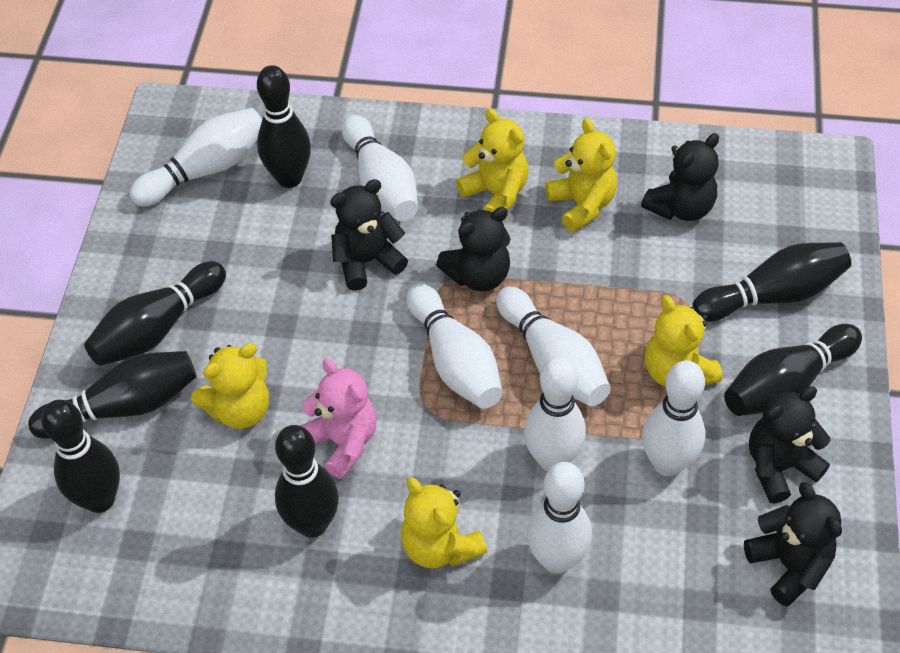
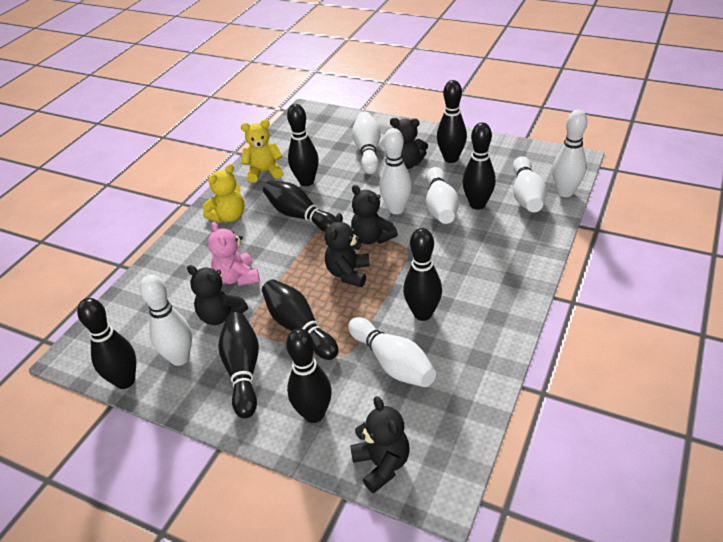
black bowling pin: [28,351,197,439] [41,400,120,513] [84,261,226,366] [257,65,311,188] [275,425,339,538] [692,242,851,321] [724,324,862,416] = 7 -> [77,298,136,389] [218,312,259,418] [262,279,339,360] [263,180,336,232] [286,328,332,423] [287,104,319,186] [403,228,442,321] [437,80,467,163] [462,123,496,210] = 9
yellow teddy bear: [191,343,269,429] [401,477,487,568] [456,108,528,213] [545,118,617,232] [645,296,722,387] = 5 -> [202,164,244,223] [241,120,283,183] = 2

